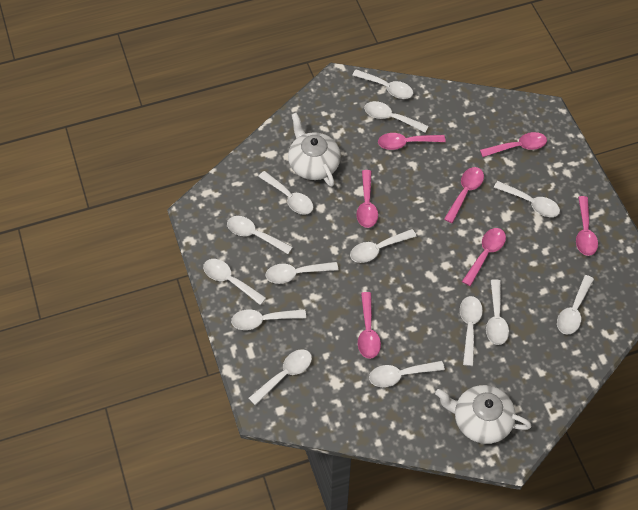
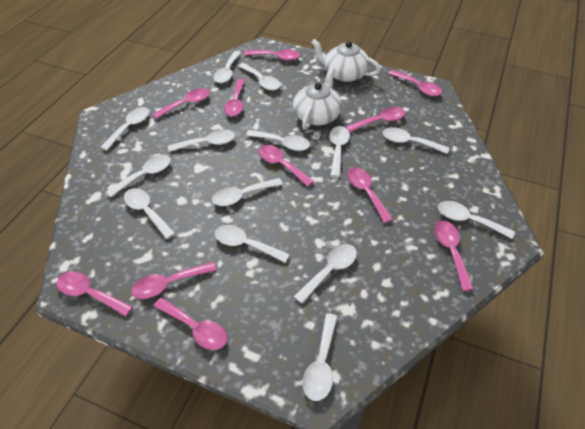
pink spoon: [356,170,378,228] [358,292,381,359] [378,133,446,150] [444,167,484,223] [462,228,506,286] [480,132,547,157] [576,196,598,256] = 7 -> [57,271,133,316] [131,262,217,299] [152,88,210,119] [154,297,228,350] [224,79,245,116] [244,49,300,61] [258,145,314,187] [346,107,406,132] [347,167,393,223] [388,70,442,96] [434,221,474,291] = 11

